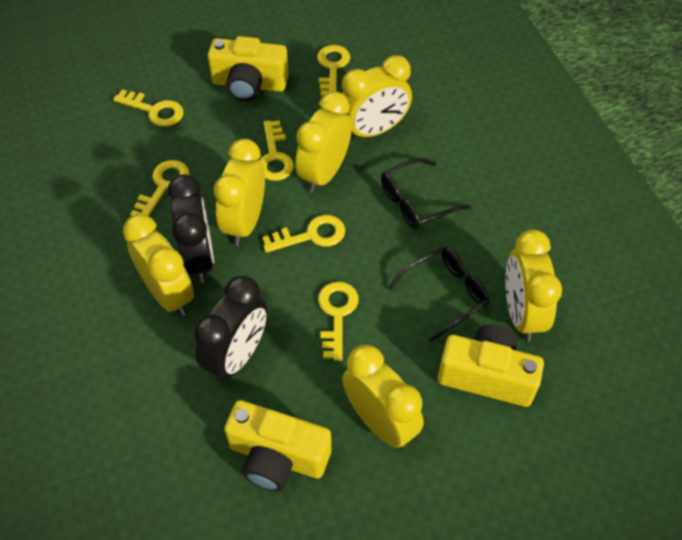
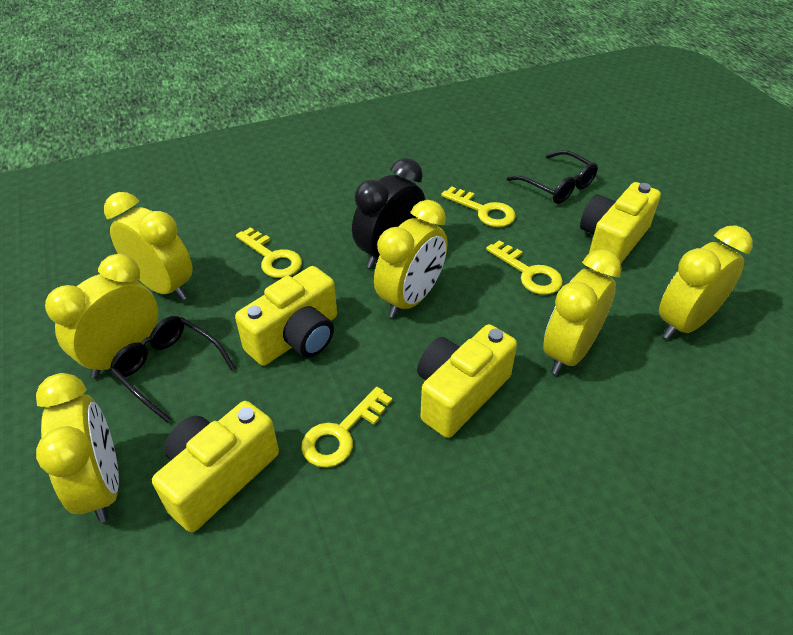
black clock: [168,174,214,283] [194,276,267,383] = 2 -> [352,158,425,268] = 1
yellow camera: [208,36,289,101] [224,400,331,491] [438,325,544,407] = 3 -> [152,401,279,532] [235,266,337,366] [417,324,517,438] [580,182,661,263] = 4
yellow key: [113,89,184,127] [130,160,190,216] [260,120,294,181] [262,215,345,253] [317,45,350,97] [318,282,359,361] = 6 -> [236,227,302,278] [301,387,392,468] [441,186,516,227] [486,240,563,295] = 4

